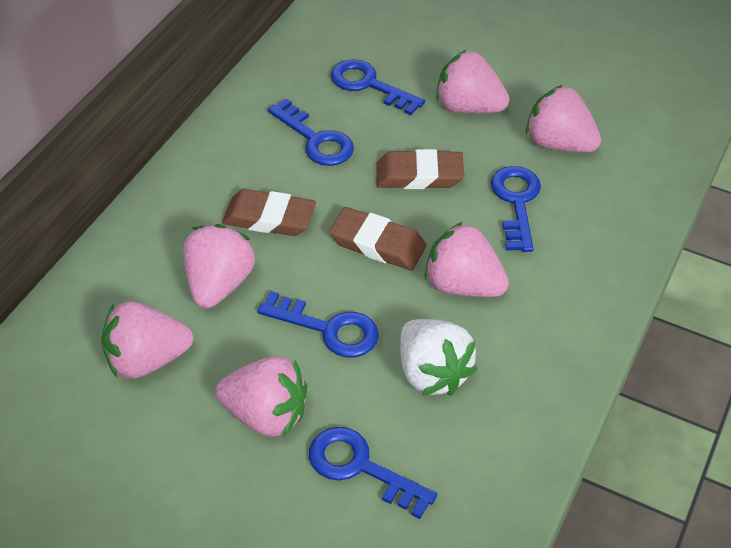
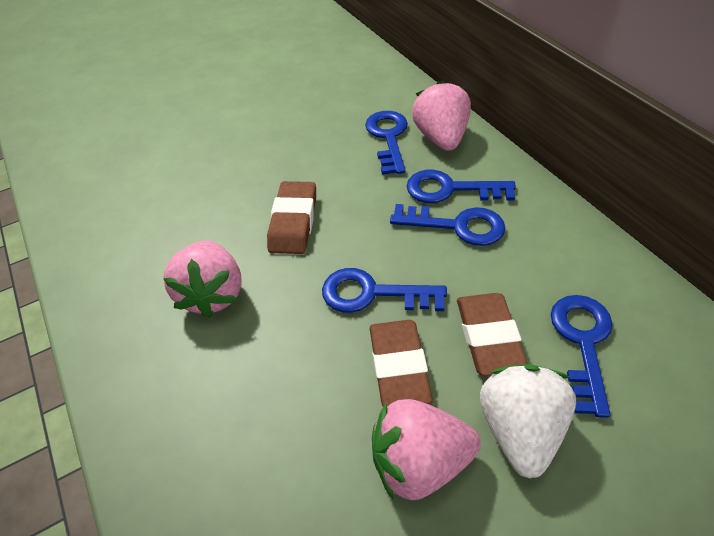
pink strawberry: [101,301,193,379] [183,224,255,308] [216,356,307,437] [425,222,509,297] [436,50,509,113] [526,85,601,152] = 6 -> [163,241,242,318] [372,399,481,500] [412,80,471,151] = 3

